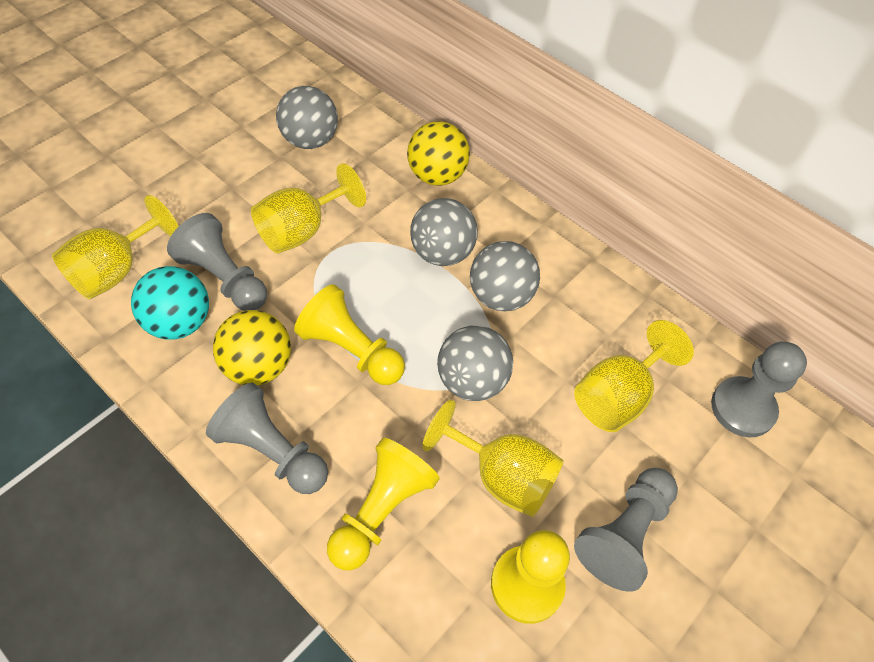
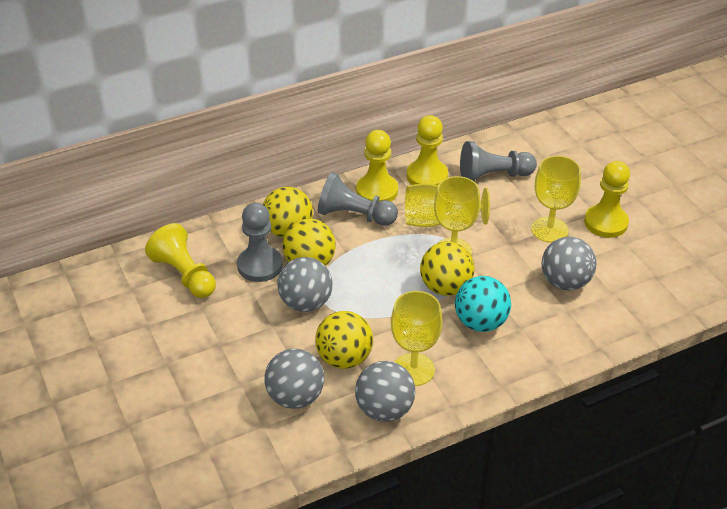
grey pawn: [167,213,267,311] [206,382,328,494] [574,468,678,592] [711,342,807,438] = 4 -> [237,203,283,282] [318,172,398,226] [460,141,537,181] = 3
yellow ball: [213,310,291,386] [407,121,470,186] = 2 -> [263,187,313,238] [283,219,336,266] [315,311,373,369] [420,242,475,296] = 4
yellow pawn: [294,284,405,385] [327,438,440,570] [491,530,570,624] = 3 -> [145,223,216,298] [356,130,398,201] [407,115,448,185] [584,161,630,238] = 4

